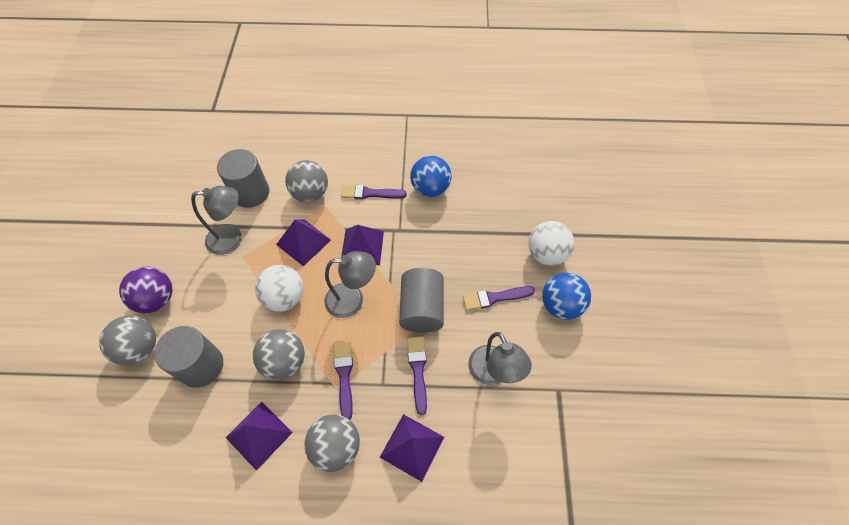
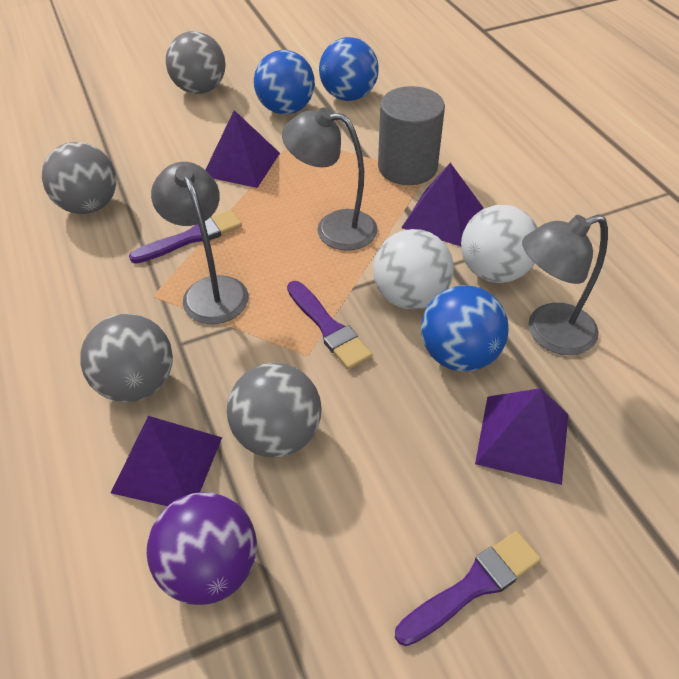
blue ball: [410,155,452,197] [542,272,591,320] = 2 -> [254,50,315,114] [319,37,379,101] [421,285,508,372] = 3
grey cylinder: [154,326,223,388] [217,149,269,208] [399,268,444,333] = 3 -> [378,86,445,185] = 1
purple brush: [333,341,353,420] [341,185,407,199] [407,337,427,415] [463,286,535,310] = 4 -> [129,210,242,264] [287,281,372,370] [395,531,541,646] = 3

